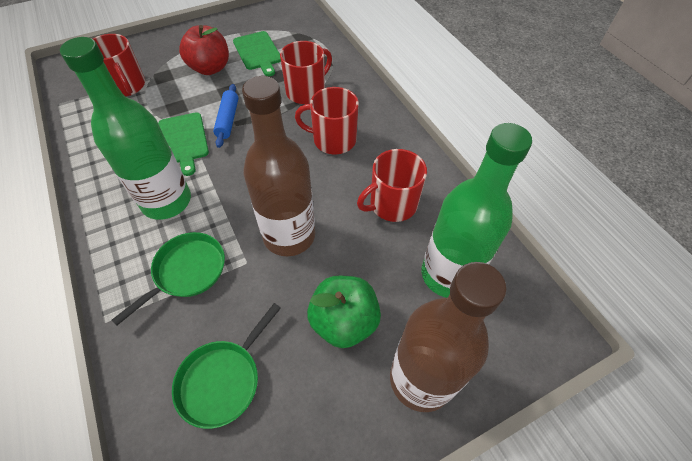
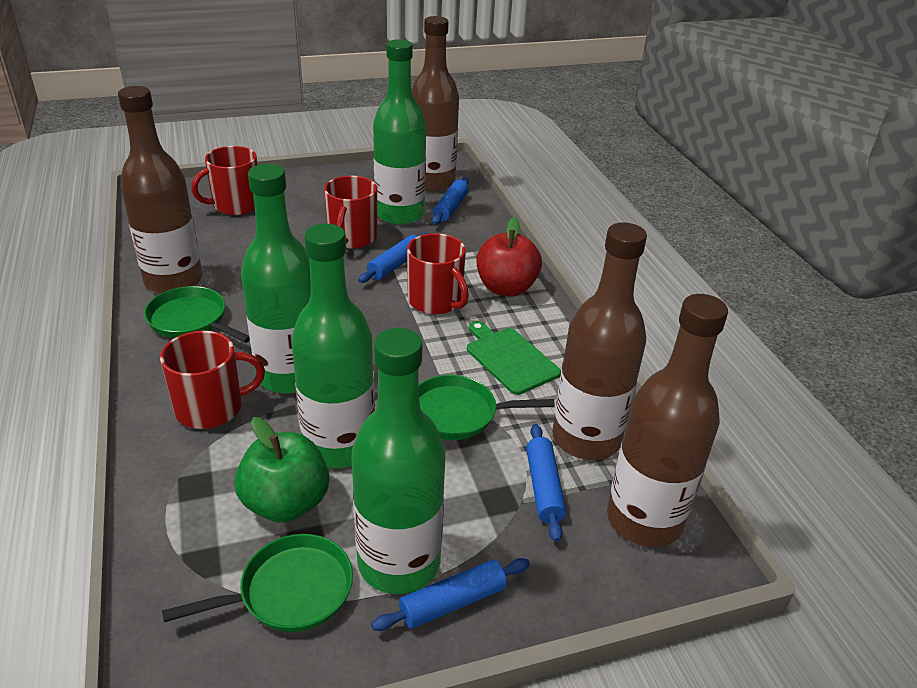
blue rolling pin: [213,84,239,148] = 1 -> [358,233,429,283] [371,558,530,631] [432,178,469,225] [526,424,566,542] = 4
brown bottle: [242,76,315,256] [390,262,507,412] = 2 -> [118,86,203,294] [412,16,459,191] [552,222,647,460] [607,294,728,547] = 4
green bottle: [60,37,191,220] [421,123,532,298] = 2 -> [241,164,311,393] [291,224,375,468] [351,328,445,594] [373,39,426,225] = 4
green cutting board: [158,112,209,176] [233,31,281,76] = 2 -> [467,321,561,395] = 1
green pan: [112,232,225,326] [172,303,281,429] = 2 -> [144,286,250,343] [162,534,353,632] [419,375,555,440] = 3

